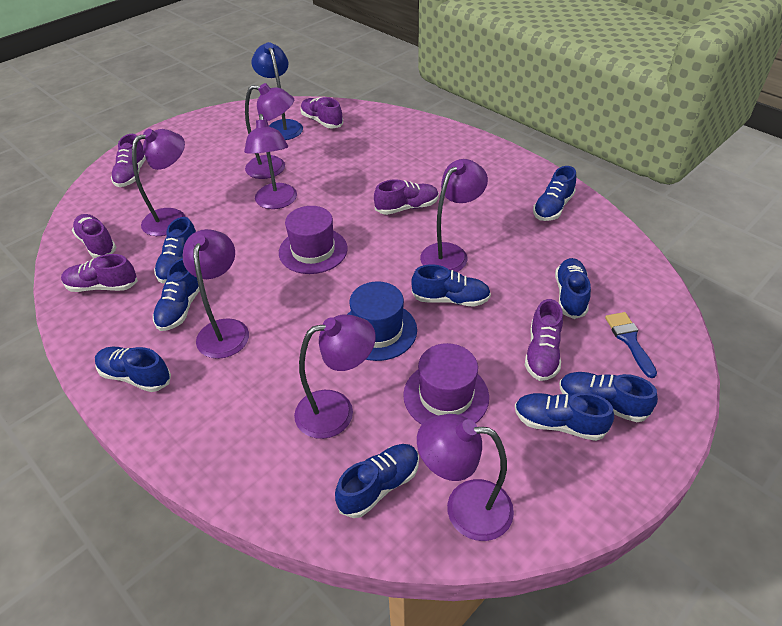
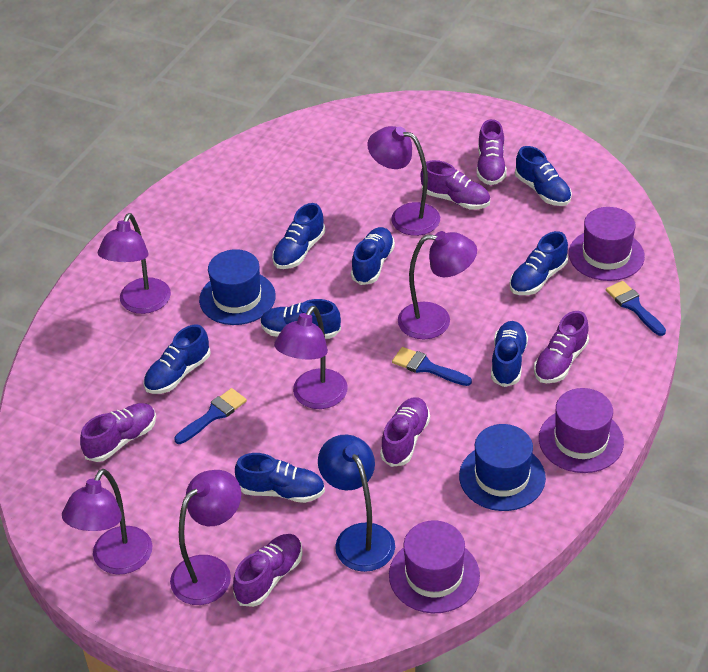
blue brush: [605,312,657,378] = 1 -> [174,388,247,444] [392,347,472,386] [606,281,666,336] = 3
blue hat: [348,281,417,361] = 1 -> [199,249,276,325] [459,424,546,511] = 2
blue shoe: [95,347,171,392] [153,258,200,331] [154,217,196,284] [335,444,419,518] [411,264,491,307] [515,393,614,441] [533,166,576,221] [555,258,591,319] [559,372,658,422] = 9 -> [143,325,211,394] [235,453,325,503] [260,299,341,339] [272,203,325,269] [351,227,395,285] [491,321,528,387] [510,231,568,295] [515,146,572,206] = 8
purple hat: [279,206,348,274] [403,343,489,425] = 2 -> [389,520,480,613] [539,388,624,473] [569,207,645,281] = 3
purple lamp: [132,129,185,236] [183,229,249,359] [244,114,297,209] [245,83,294,179] [294,314,376,439] [417,414,514,541] [420,159,488,272] = 7 -> [62,469,152,574] [98,213,171,314] [170,470,241,605] [274,306,348,409] [367,126,440,236] [398,231,477,339] = 6

